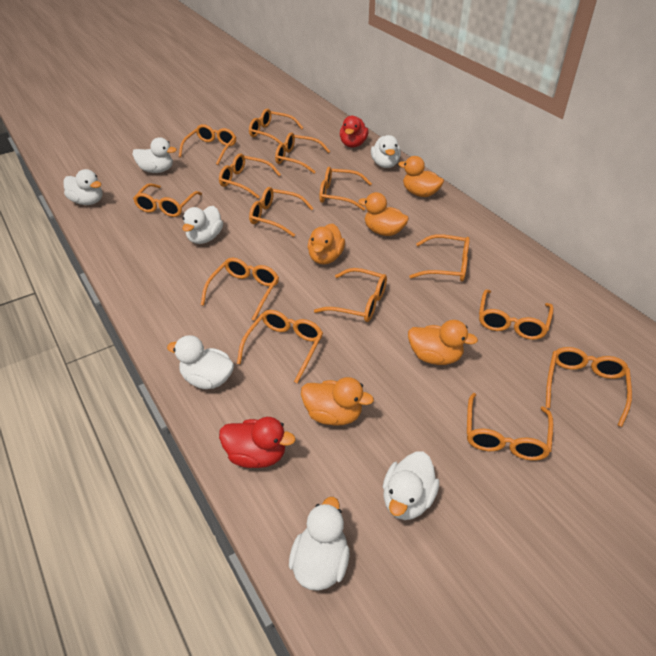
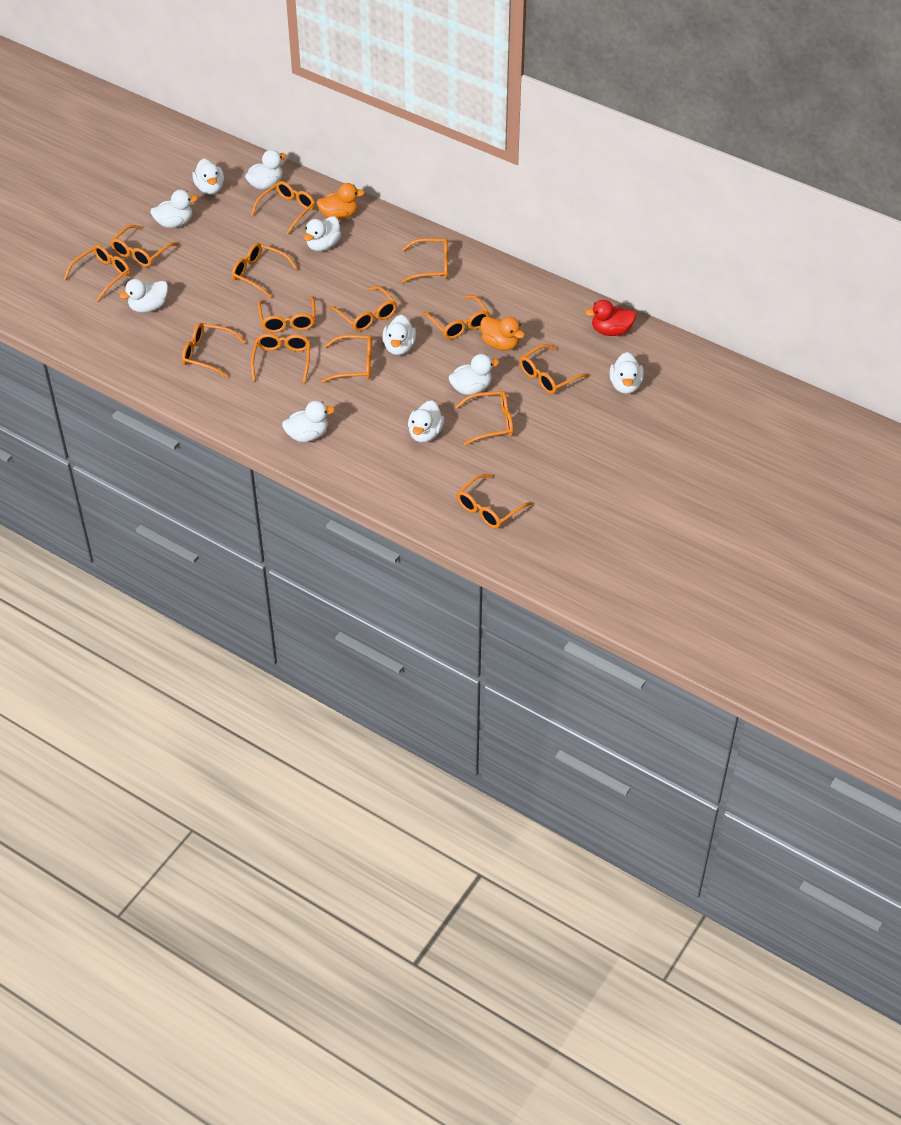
orange duck: [301,377,374,426] [308,223,345,264] [358,192,409,236] [398,156,444,197] [408,320,478,365] = 5 -> [317,183,365,220] [480,316,525,351] = 2
red duck: [219,417,296,468] [340,116,368,148] = 2 -> [585,300,636,336] = 1
white duck: [63,169,102,205] [132,138,177,173] [167,335,234,389] [182,206,223,244] [289,497,350,591] [371,135,401,168] [383,451,439,520] = 7 -> [119,279,168,313] [150,190,198,228] [192,158,224,194] [245,150,286,190] [282,401,335,442] [304,216,341,251] [382,315,416,355] [408,400,444,442] [449,354,499,395] [610,352,644,394] = 10

